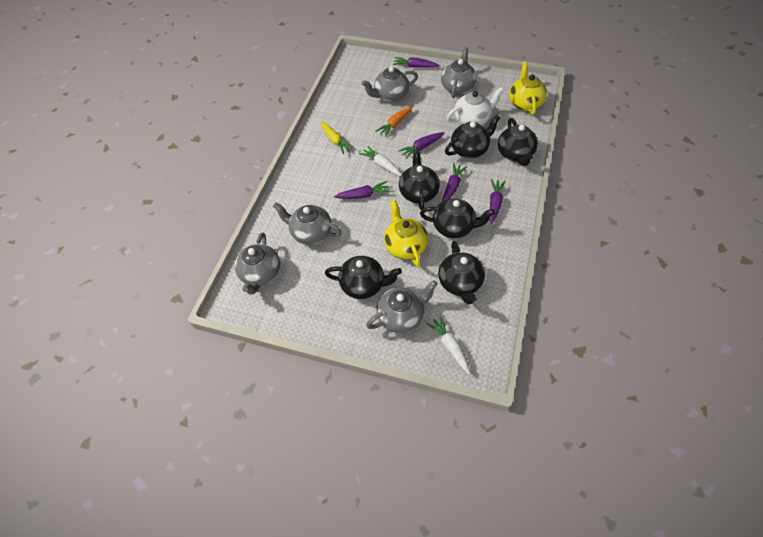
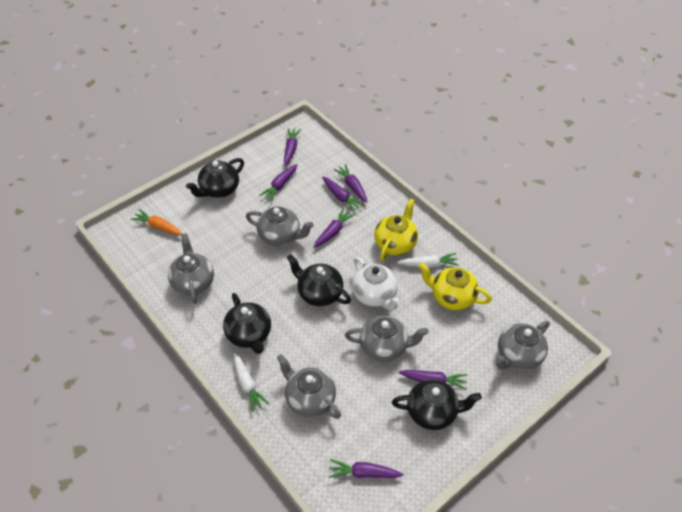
black teapot: [325,256,402,299] [399,147,440,210] [420,198,495,238] [438,241,485,304] [445,114,501,158] [498,118,538,166] = 6 -> [186,158,244,198] [223,293,271,354] [287,254,351,306] [392,379,482,430] = 4
purple carrot: [334,181,390,199] [393,57,439,68] [398,132,444,159] [443,163,467,201] [489,179,505,224] = 5 -> [259,164,297,202] [284,128,301,166] [313,208,355,248] [322,177,365,212] [329,459,404,478] [333,164,367,203] [399,370,467,390] = 7
yellow carrot: [321,121,354,154] = 1 -> none = 0

